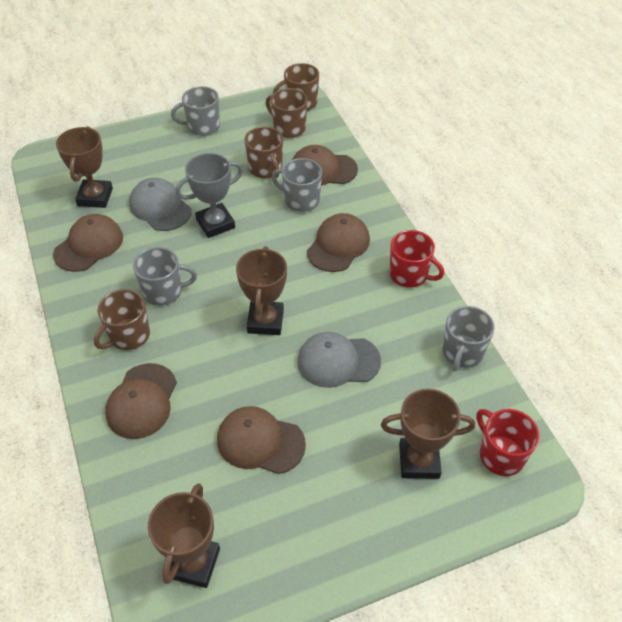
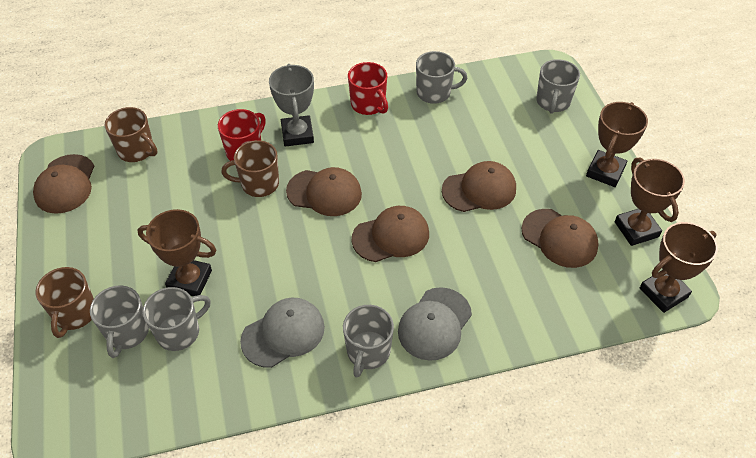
brown mug: [94,289,150,350] [244,126,283,178] [266,88,308,138] [273,63,319,111] = 4 -> [36,267,94,338] [105,107,157,162] [221,140,279,197] = 3
grey mug: [133,247,197,306] [171,86,220,136] [272,158,322,212] [443,306,495,371] = 4 -> [90,285,149,358] [143,287,211,351] [343,305,394,377] [416,51,467,104] [536,59,580,114] = 5

